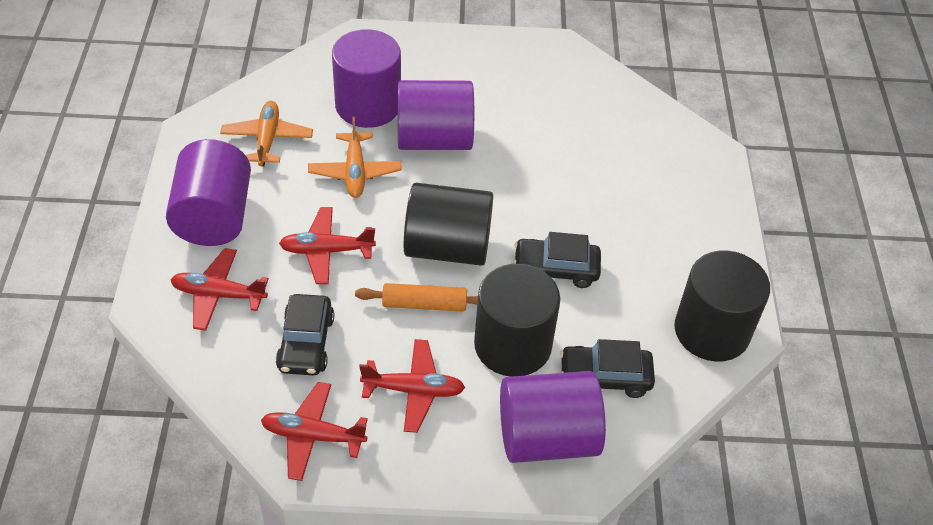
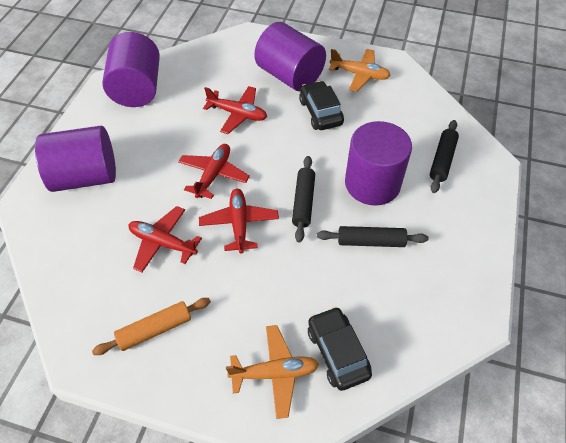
black car: [276,294,334,376] [513,232,601,288] [560,339,655,398] = 3 -> [299,81,344,130] [308,306,372,391] = 2
black cylinder: [404,183,493,266] [474,264,560,377] [674,250,770,362] = 3 -> none = 0
black rolling pin: none = 0 -> [292,156,315,243] [317,226,429,247] [430,120,459,193] = 3

